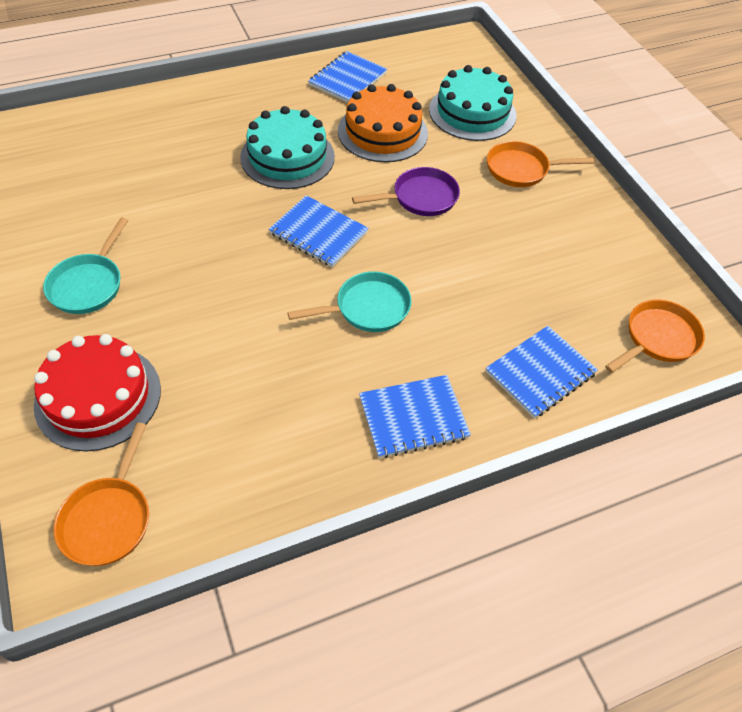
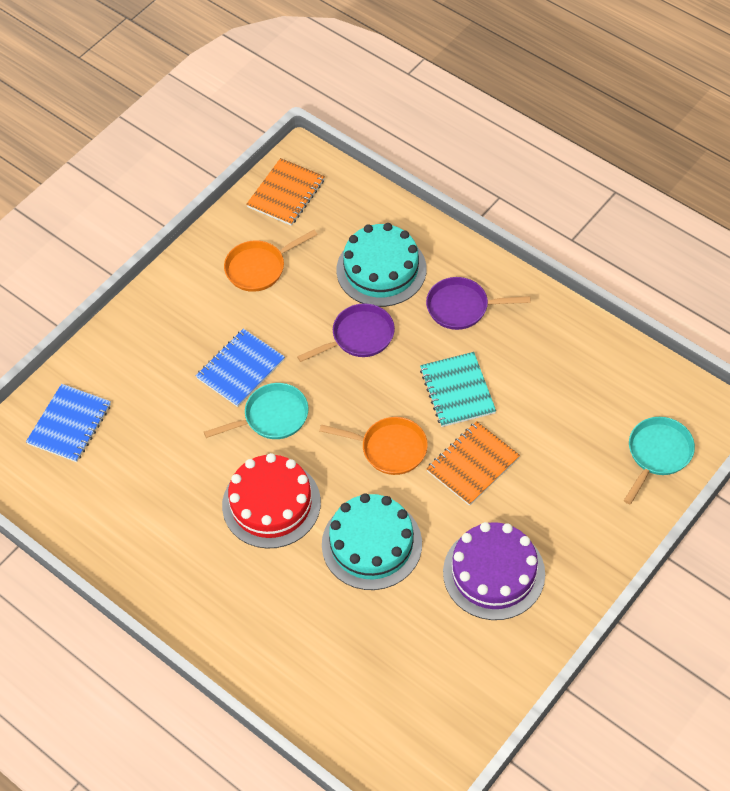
blue notebook: [269,195,369,267] [308,51,387,103] [359,375,471,458] [486,326,598,418] = 4 -> [26,384,111,462] [196,329,285,407] = 2
orange cake: [338,84,428,162] = 1 -> none = 0
orange notebook: none = 0 -> [246,158,325,226] [426,421,520,506] = 2
orange pan: [54,422,149,566] [487,141,594,187] [605,300,705,373] = 3 -> [224,230,318,292] [319,417,428,475] = 2
purple cake: none = 0 -> [443,522,545,620] = 1
purple pan: [352,167,460,216] = 1 -> [297,303,395,362] [426,277,531,330] = 2
turquoise notebook: none = 0 -> [420,352,496,427] = 1

